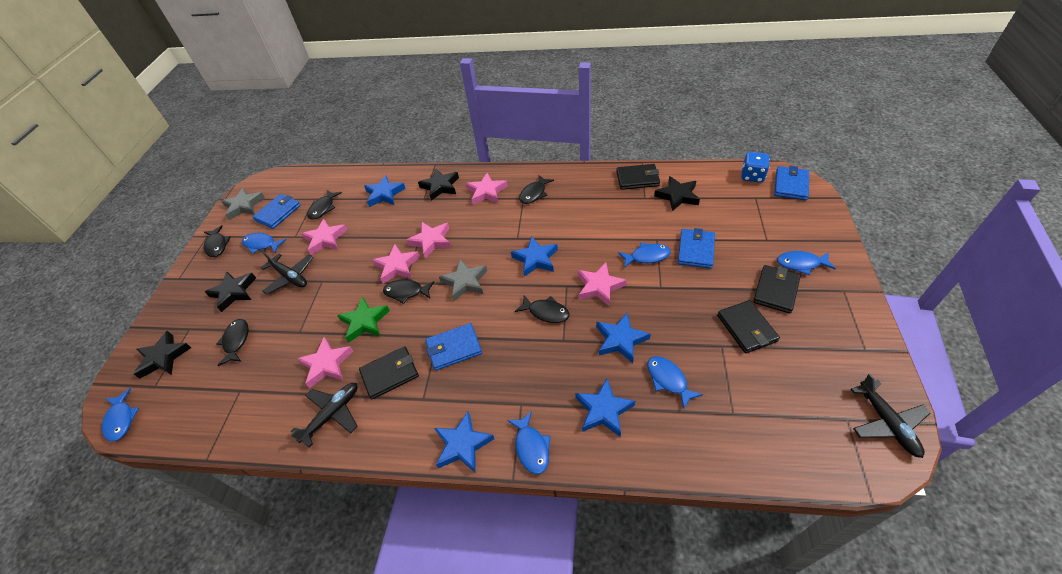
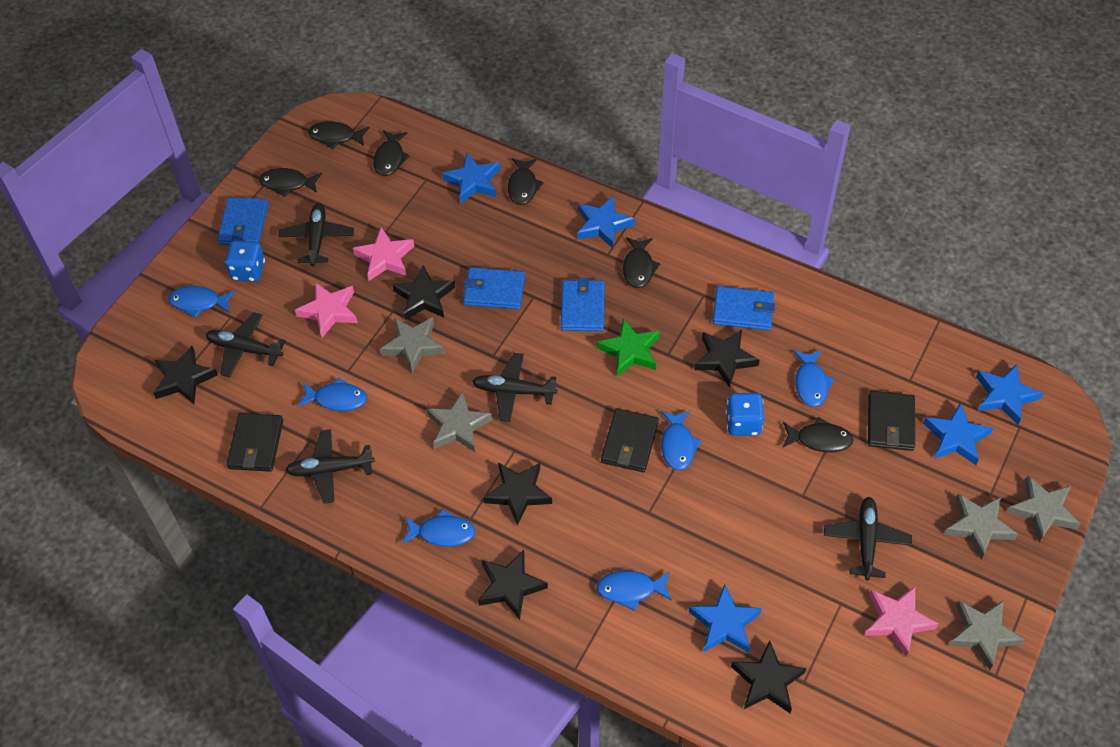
black plane: [261,251,314,295] [290,383,358,448] [851,374,931,458] = 3 -> [206,312,286,378] [278,203,354,266] [285,429,375,503] [472,353,557,422] [824,497,912,580] = 5
black star: [134,331,191,379] [205,271,256,312] [418,168,459,201] [654,176,700,211] = 4 -> [153,346,218,404] [392,265,455,320] [478,550,548,620] [483,462,552,525] [694,330,760,388] [731,640,807,713] = 6
black wallet: [359,346,419,399] [616,164,660,190] [717,300,780,353] [753,265,801,313] = 4 -> [226,413,283,472] [601,408,659,472] [868,391,915,451] = 3
blue dice: [741,152,770,182] = 1 -> [225,240,265,282] [726,393,764,436] = 2
grey star: [221,188,265,220] [439,259,487,301] = 2 -> [380,317,445,374] [427,391,493,452] [944,494,1018,559] [949,600,1025,670] [1007,476,1081,542] = 5
pink star: [297,337,353,388] [301,219,347,255] [372,244,420,284] [406,222,451,259] [466,173,508,205] [577,262,627,306] = 6 -> [295,282,358,338] [353,227,414,281] [864,586,939,657] = 3

